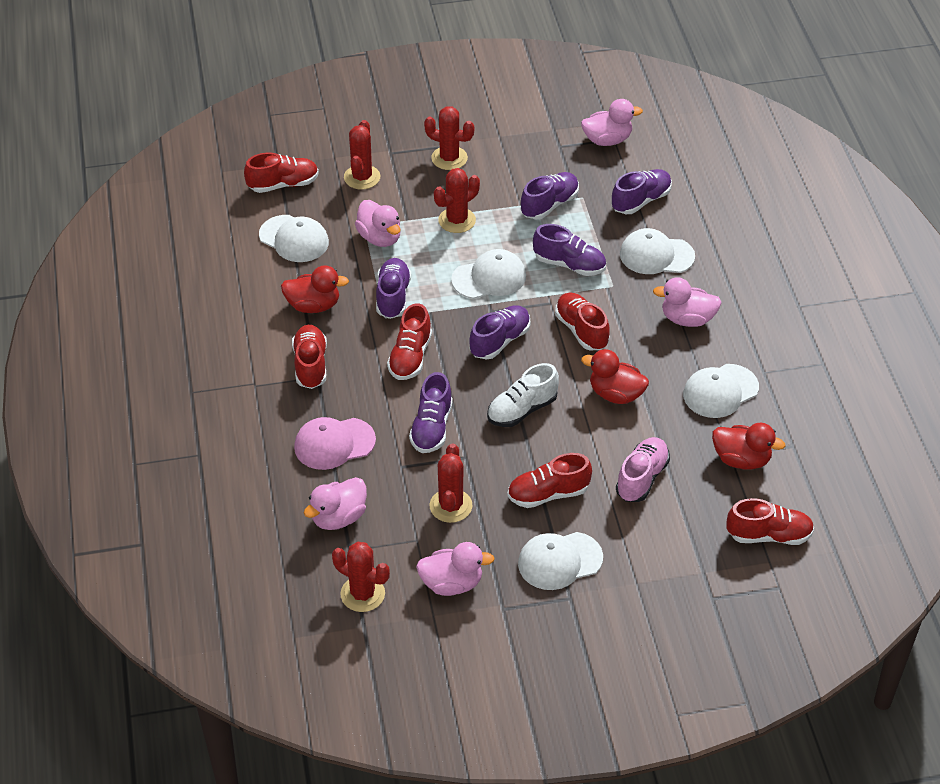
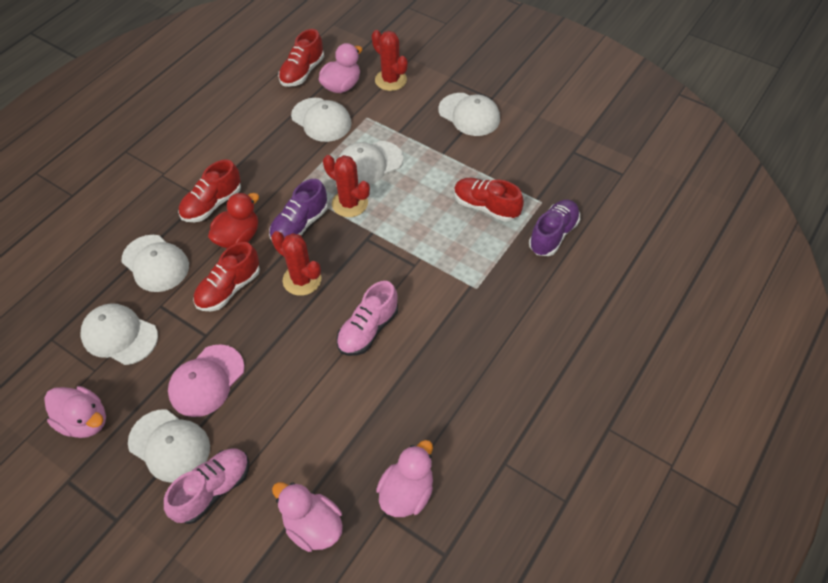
pink duck: [304,477,367,530] [355,200,401,247] [416,542,495,596] [581,99,643,146] [653,277,722,327] = 5 -> [44,386,106,438] [272,482,343,552] [319,43,362,93] [376,440,433,517] = 4
pink shoe: [616,437,670,502] = 1 -> [164,448,249,524] [336,281,398,356] = 2
purple shoe: [376,258,411,319] [409,372,453,453] [469,305,530,360] [521,172,579,219] [533,224,606,276] [612,169,672,214] = 6 -> [269,179,328,241] [529,200,580,256] = 2
red cactus: [332,542,390,612] [344,120,380,189] [424,106,474,170] [430,444,473,523] [434,168,480,233] = 5 -> [271,231,322,296] [323,155,370,217] [372,30,408,91] = 3
red duck: [281,265,349,313] [581,349,649,404] [712,423,786,470] = 3 -> [208,192,259,248] = 1
red shoe: [244,153,319,193] [292,325,327,389] [387,303,432,380] [507,453,592,508] [555,293,610,351] [726,498,814,545] = 6 -> [178,160,241,222] [193,242,260,311] [278,29,324,87] [454,178,524,222] = 4
white cap: [259,215,329,262] [451,249,526,299] [518,532,603,590] [620,228,695,274] [683,364,759,418] = 5 -> [80,303,158,365] [122,235,189,292] [128,409,210,483] [291,98,352,142] [339,141,403,185] [439,93,500,136] = 6
white shoe: [487,363,559,427] = 1 -> none = 0

